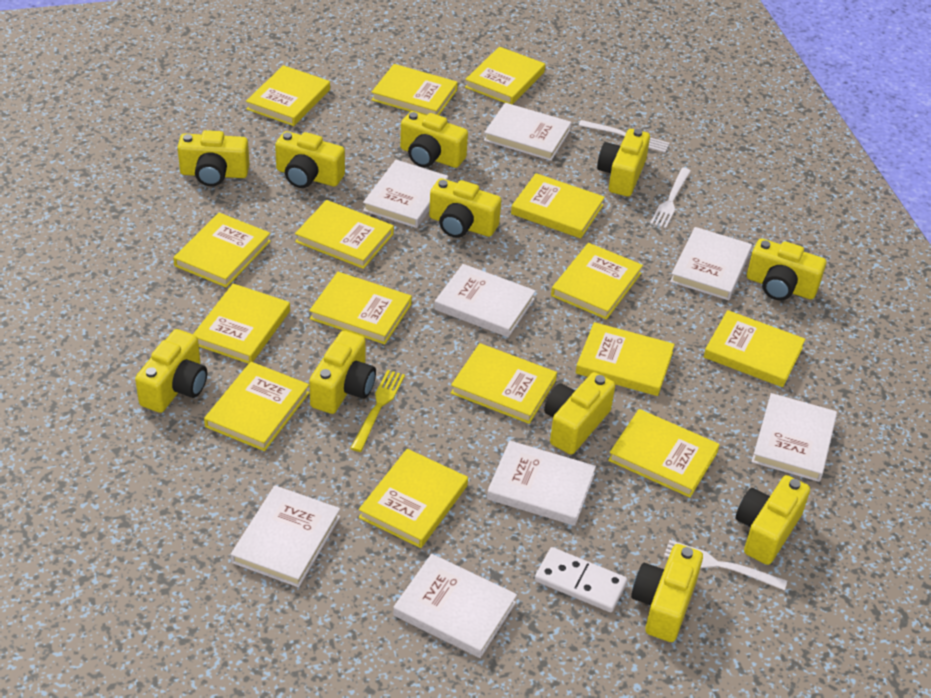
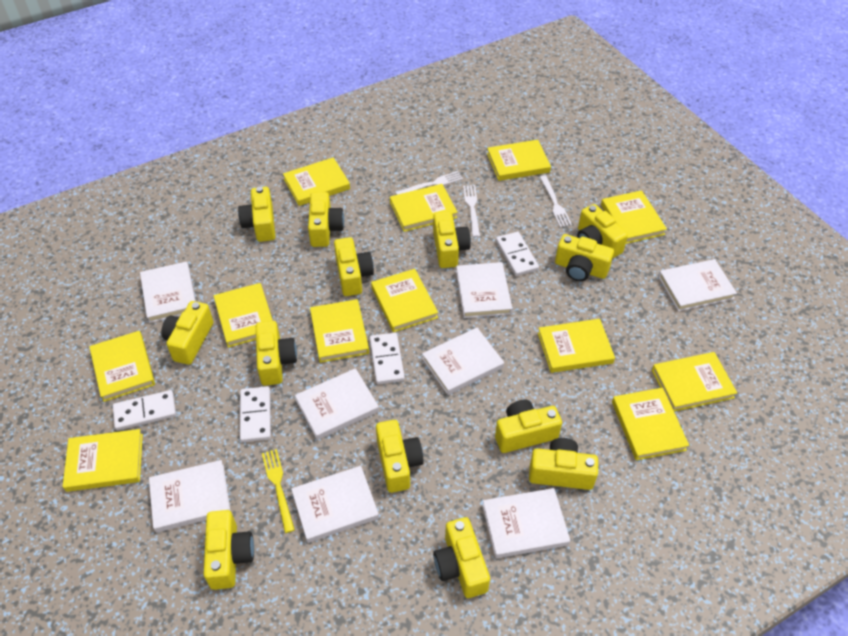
white domino: [535,547,627,612] = 1 -> [113,390,176,431] [240,386,271,442] [370,333,405,384] [496,232,539,276] = 4
yellow book: [173,213,271,288] [193,284,290,364] [204,362,309,451] [246,65,330,126] [295,200,394,269] [309,272,412,344] [359,449,468,548] [371,64,458,116] [451,343,557,424] [465,47,545,105] [511,173,605,238] [551,243,643,320] [576,322,675,396] [608,409,720,498] [704,310,805,387] = 15 -> [63,429,143,492] [89,331,155,402] [214,283,273,348] [283,157,350,206] [310,299,369,363] [371,269,438,332] [390,184,458,232] [487,140,551,181] [538,319,615,373] [601,190,667,244] [612,388,689,460] [652,352,737,412] = 12
yellow camera: [135,329,207,413] [177,130,249,186] [275,131,345,188] [309,331,376,414] [400,111,468,168] [429,178,501,238] [544,372,615,454] [597,129,650,197] [631,544,703,642] [736,475,810,565] [747,238,826,300] = 11 -> [161,301,213,365] [204,510,254,590] [238,187,276,242] [256,321,297,386] [308,192,344,247] [334,237,374,296] [376,420,424,493] [433,211,471,268] [433,517,490,598] [495,400,562,453] [529,438,598,490] [555,234,614,281] [577,204,628,259] = 13

